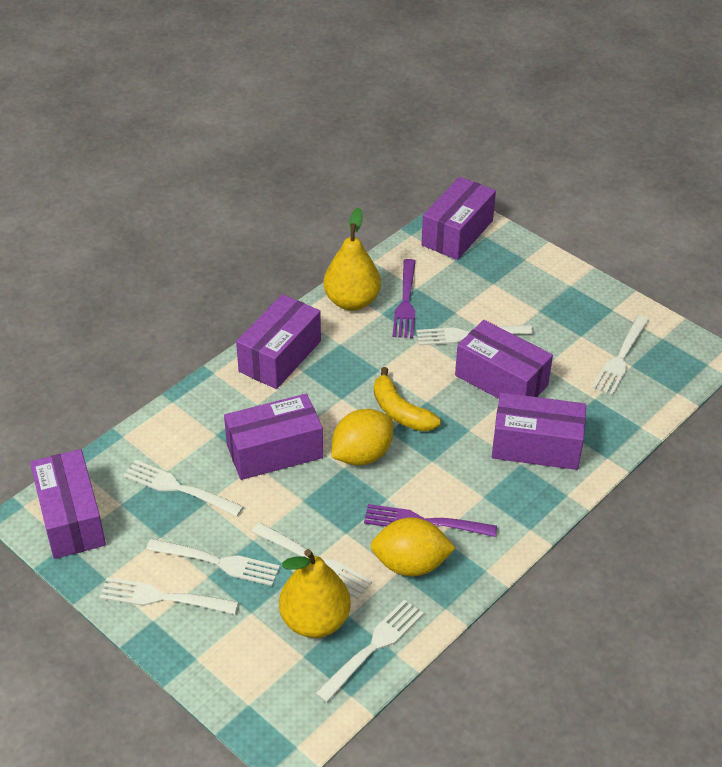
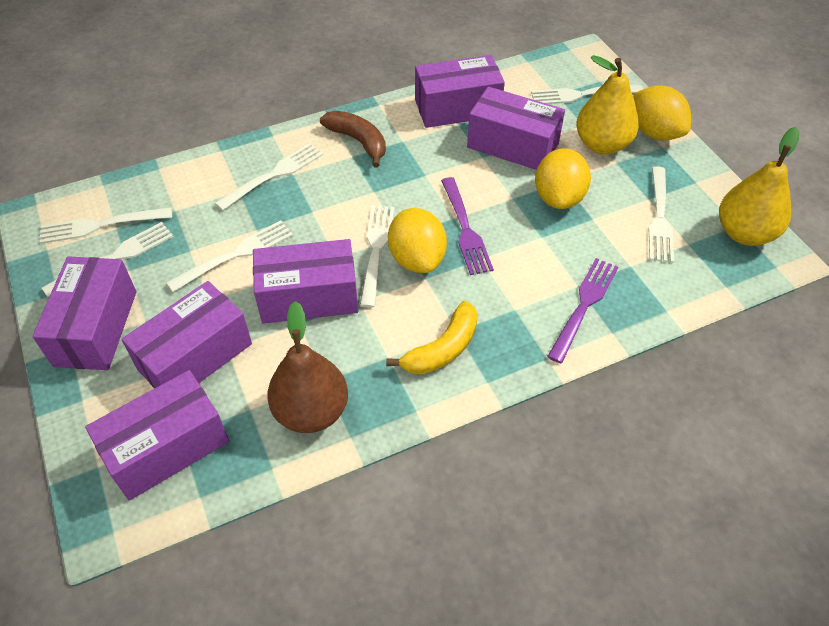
brown banana: none = 0 -> [320,111,386,168] = 1
brown pear: none = 0 -> [267,301,348,433] = 1
yellow lemon: [331,409,393,465] [371,517,456,577] = 2 -> [388,208,447,273] [535,148,591,209] [633,85,691,140] = 3

